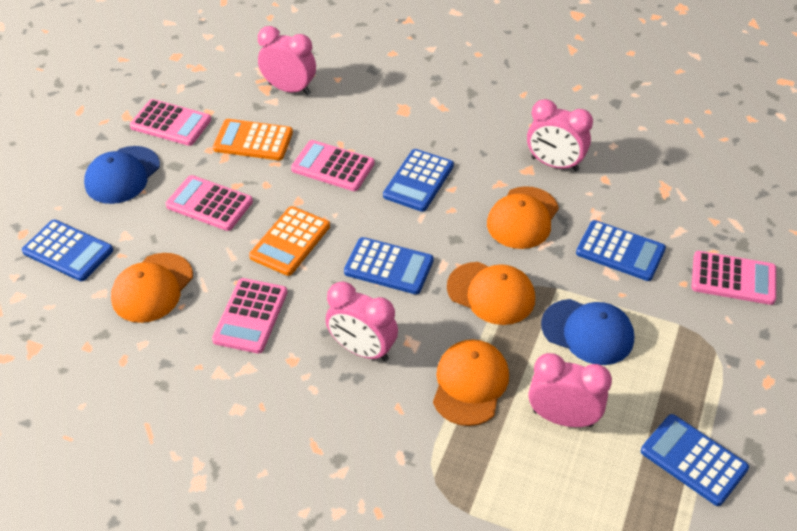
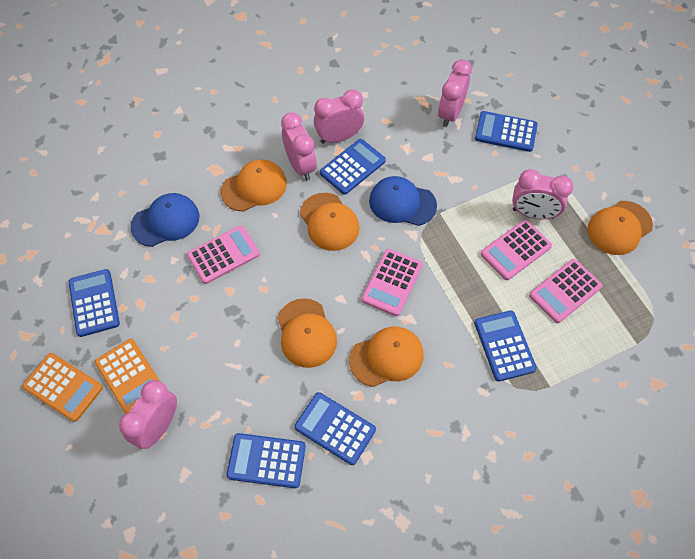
blue calculator: [22,220,113,281] [344,237,434,294] [383,149,454,212] [576,220,666,281] [641,414,749,506] = 5 -> [69,269,120,337] [226,433,306,488] [294,392,376,465] [320,139,386,195] [474,311,537,382] [475,111,538,152] = 6
orange cap: [111,253,193,323] [433,339,509,426] [447,262,535,325] [487,186,559,249] = 4 -> [221,160,287,212] [277,298,337,368] [300,193,360,251] [349,327,424,387] [587,201,653,255] = 5
pink calculator: [130,99,211,146] [166,175,253,231] [212,278,287,354] [291,140,374,191] [691,251,776,305] = 5 -> [187,225,260,284] [362,249,423,316] [481,220,552,280] [529,259,603,323] = 4
pink clock: [258,26,316,95] [326,281,398,361] [527,99,593,171] [529,353,612,427] = 4 -> [119,380,177,449] [281,112,317,181] [314,89,364,144] [438,59,472,127] [512,169,574,219] = 5

